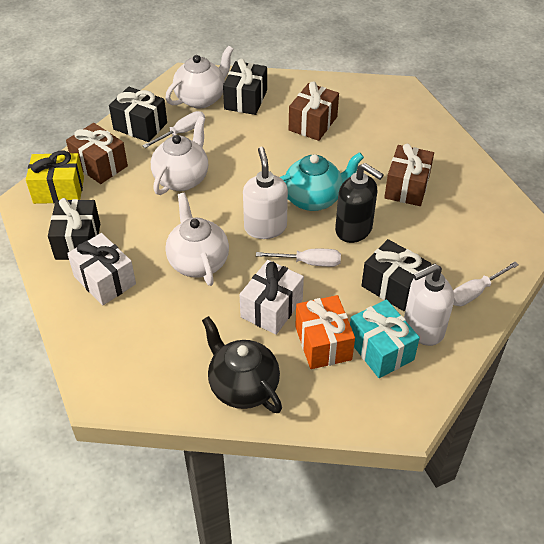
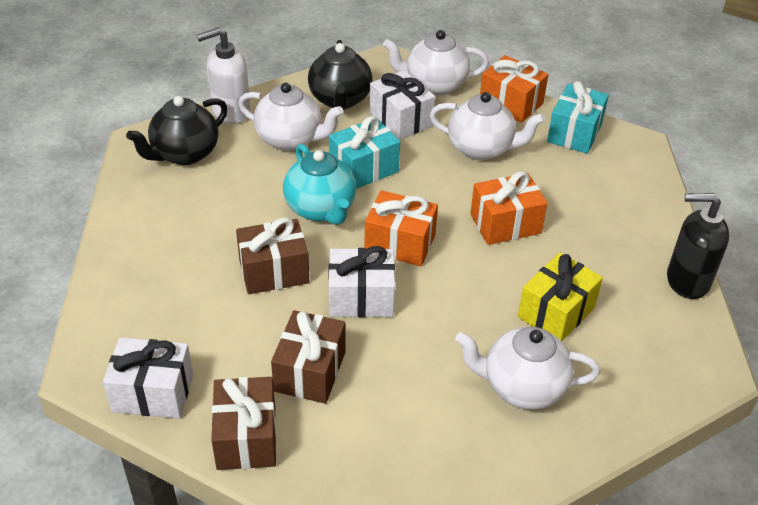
black gift: [48,198,100,260] [109,87,167,142] [223,59,267,115] [361,239,431,311] = 4 -> none = 0
black teapot: [202,316,282,413] = 1 -> [126,96,228,165] [308,40,373,111] = 2
orange gift: [295,295,355,369] = 1 -> [364,190,438,266] [470,171,548,245] [480,55,548,123] = 3
turquoise gift: [350,300,420,378] = 1 -> [329,116,400,189] [547,81,609,154] = 2
white gift: [67,233,136,305] [239,260,304,335] = 2 -> [103,337,193,419] [328,246,395,317] [369,70,435,140] = 3
white screwdriver: [142,111,205,148] [256,249,341,267] [453,262,519,306] = 3 -> none = 0
white soap dispenser: [243,147,288,239] [404,264,454,346] = 2 -> [197,27,250,124] = 1
white teapot: [151,116,208,195] [165,46,234,109] [166,193,229,286] = 3 -> [238,83,343,151] [383,30,489,95] [430,92,545,160] [455,327,600,409] = 4

